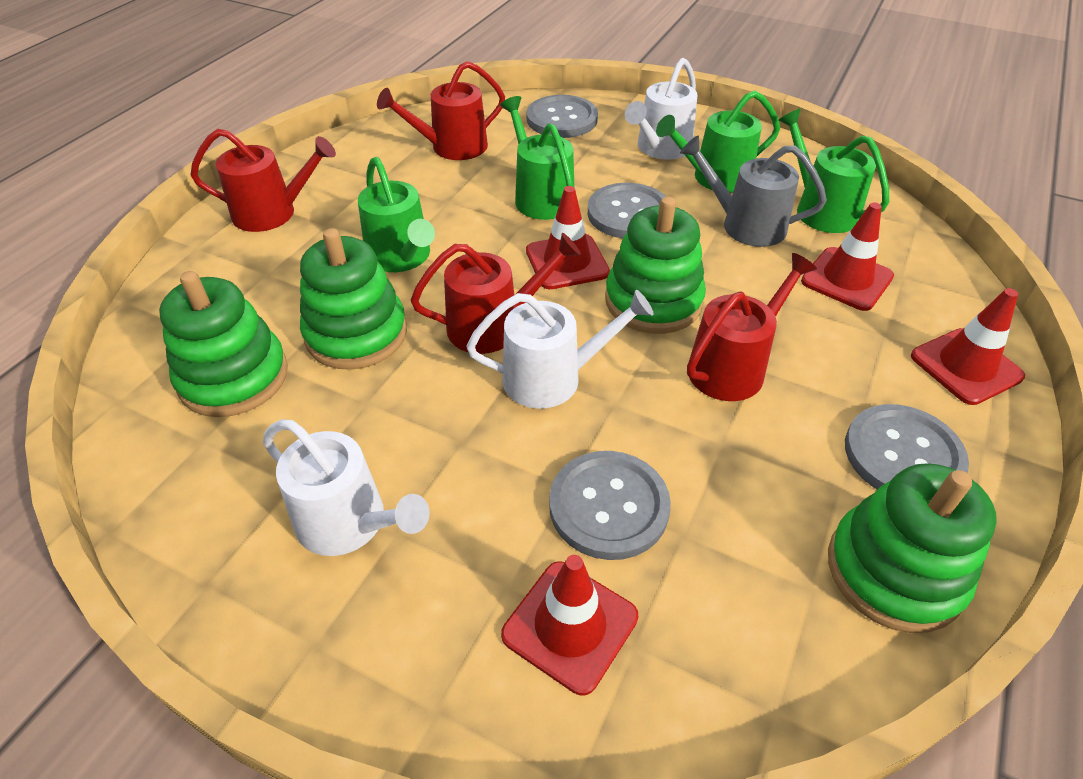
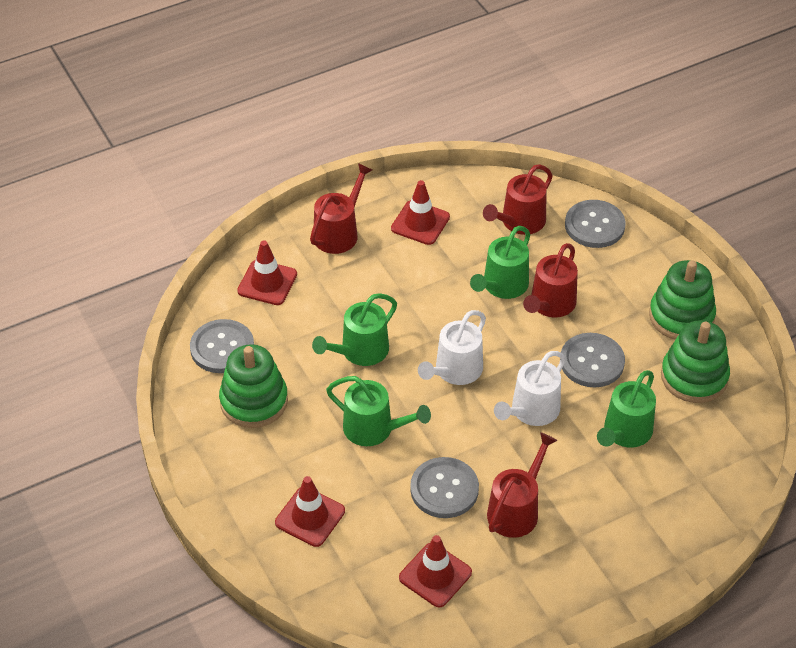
green stacking toy: [159,271,288,417] [300,228,407,370] [605,196,706,334] [828,463,997,633] = 4 -> [219,344,288,428] [649,260,716,340] [661,320,730,403] = 3
grey watering can: [680,135,827,247] = 1 -> none = 0
white watering can: [263,420,430,556] [466,290,654,409] [625,58,697,160] = 3 -> [418,310,486,385] [494,351,566,426] = 2

